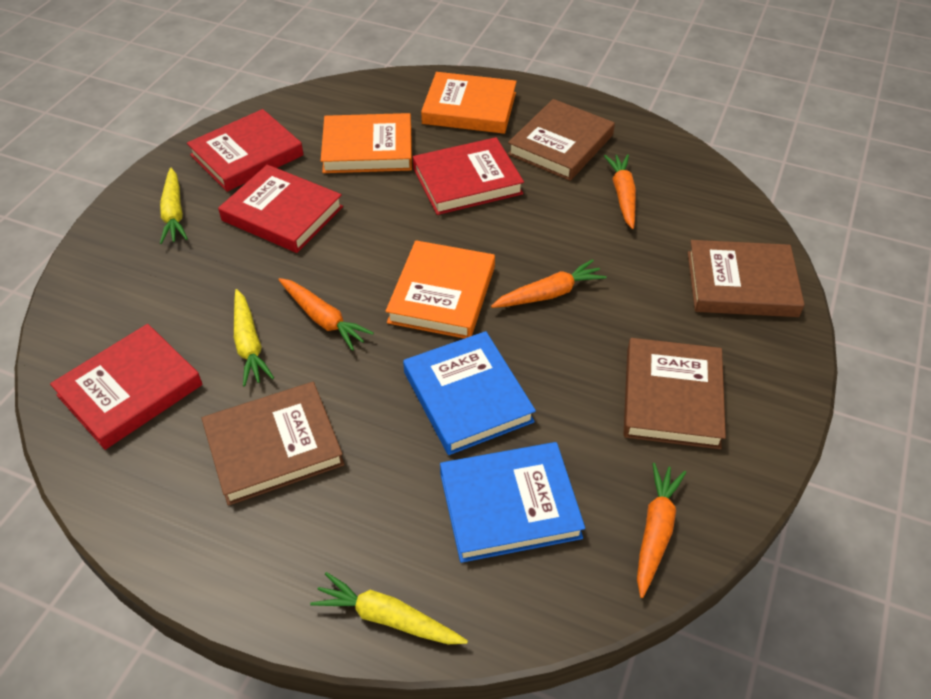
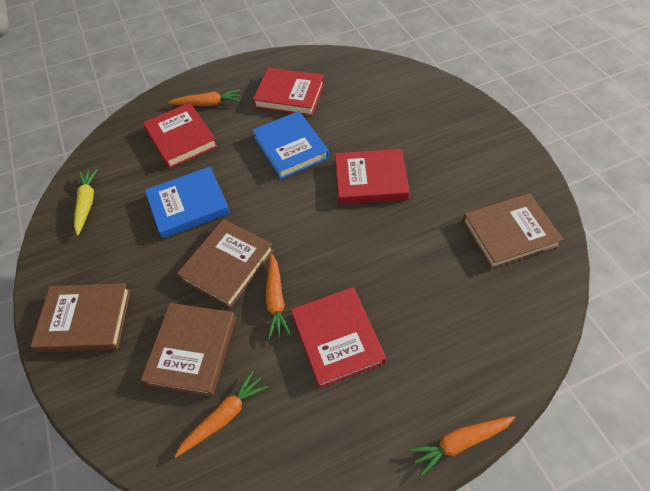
orange book: [321,113,412,173] [386,240,495,339] [421,72,517,134] = 3 -> none = 0
yellow carrot: [160,168,188,244] [234,289,274,387] [310,572,468,644] = 3 -> [74,169,98,235] = 1

